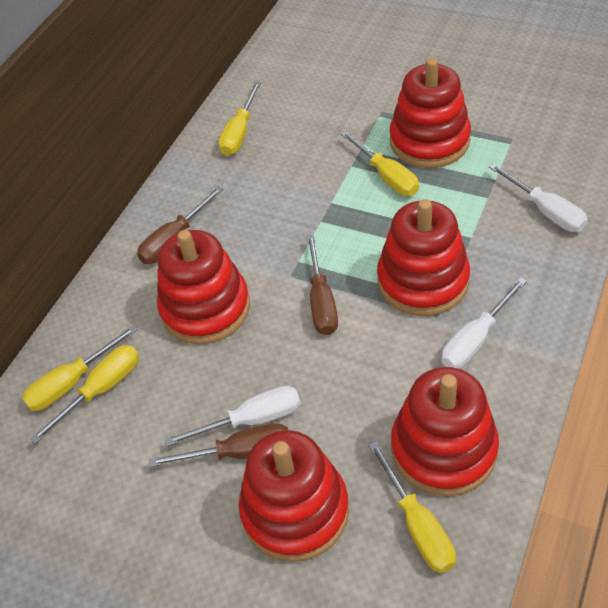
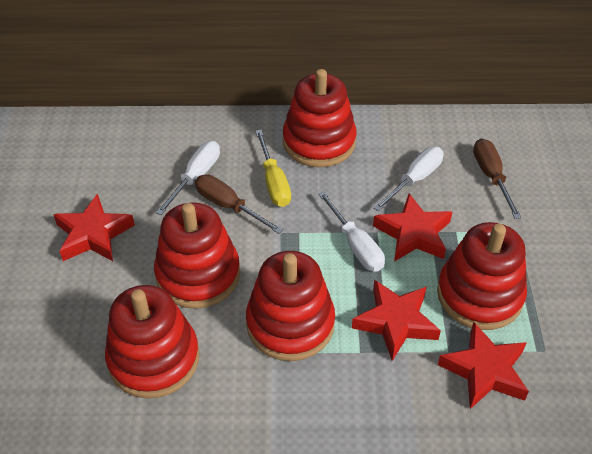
brown screwdriver: [137,186,224,264] [149,424,288,467] [307,234,338,335] = 3 -> [195,175,283,234] [473,138,521,219] = 2
red star: none = 0 -> [53,193,135,261] [352,280,441,361] [373,193,452,262] [438,322,529,409] = 4
yellow screwdriver: [22,325,138,411] [30,345,139,444] [219,81,261,156] [340,130,419,196] [368,441,456,573] = 5 -> [255,130,291,207] = 1

